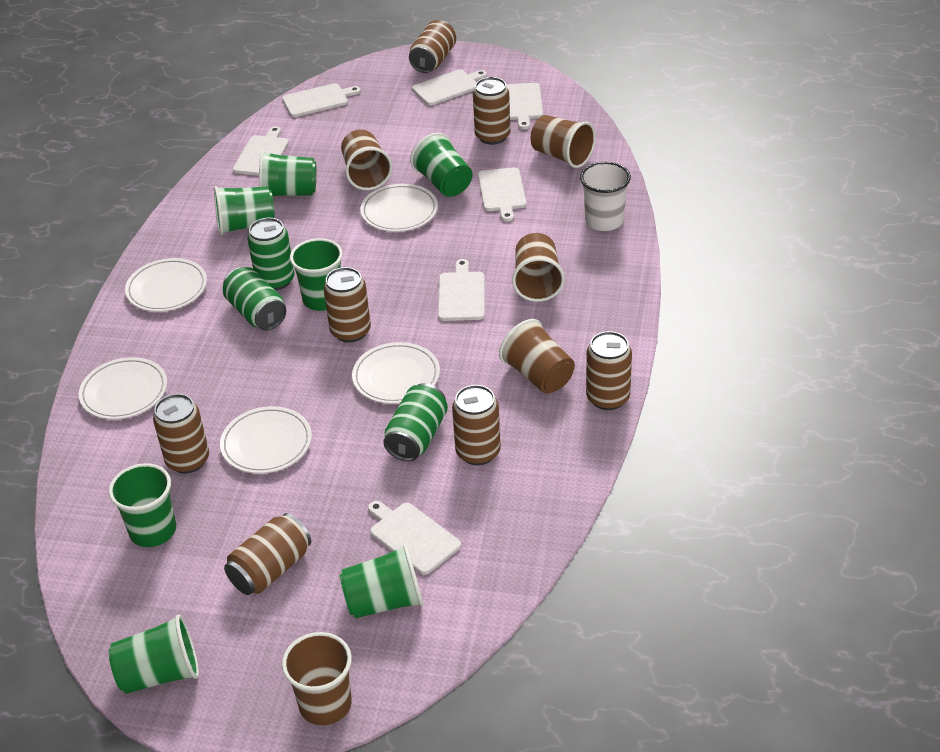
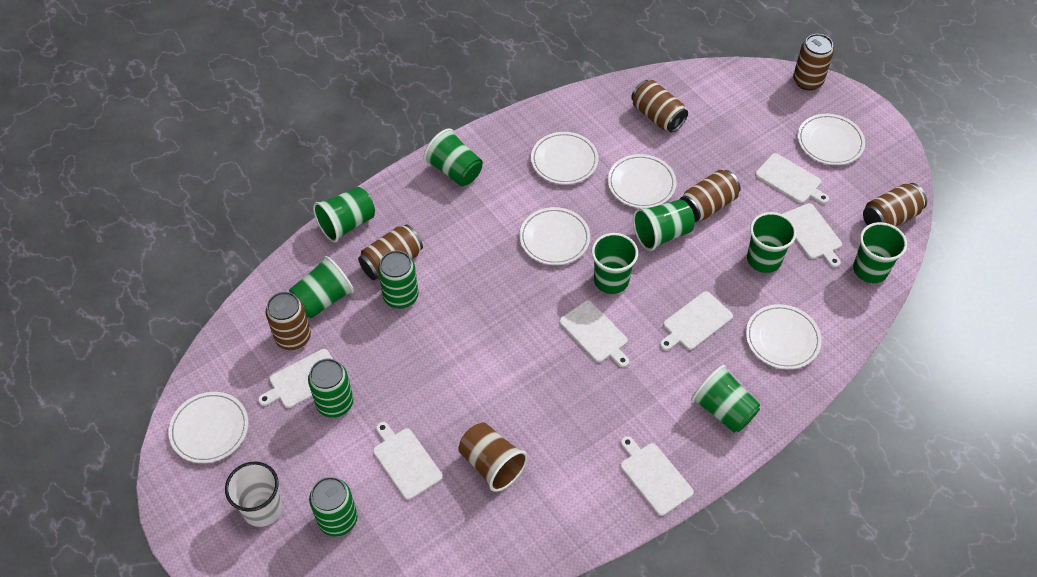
brown can: [153,394,209,474] [224,513,311,595] [324,267,371,343] [409,20,456,73] [452,385,501,465] [473,77,510,145] [586,331,632,410] = 7 -> [266,292,311,350] [358,224,423,280] [631,80,688,132] [679,170,741,222] [793,34,834,90] [863,183,927,227] = 6
brown cup: [282,632,352,725] [341,130,393,190] [499,319,575,394] [512,233,565,302] [531,115,596,168] = 5 -> [458,423,528,492] = 1
green cup: [109,463,176,547] [109,614,199,694] [214,186,275,235] [259,151,316,196] [290,238,343,311] [340,544,424,618] [410,133,472,197] = 7 -> [289,256,354,318] [313,187,375,242] [424,128,483,186] [591,233,638,294] [633,199,695,251] [691,365,760,433] [747,212,797,273] [853,222,907,283] = 8
white plate: [79,357,167,419] [125,258,207,312] [220,406,312,474] [352,342,440,404] [361,184,438,232] = 5 -> [168,392,248,463] [520,207,590,265] [531,132,598,185] [608,154,676,208] [746,304,822,369] [798,114,865,165] = 6

